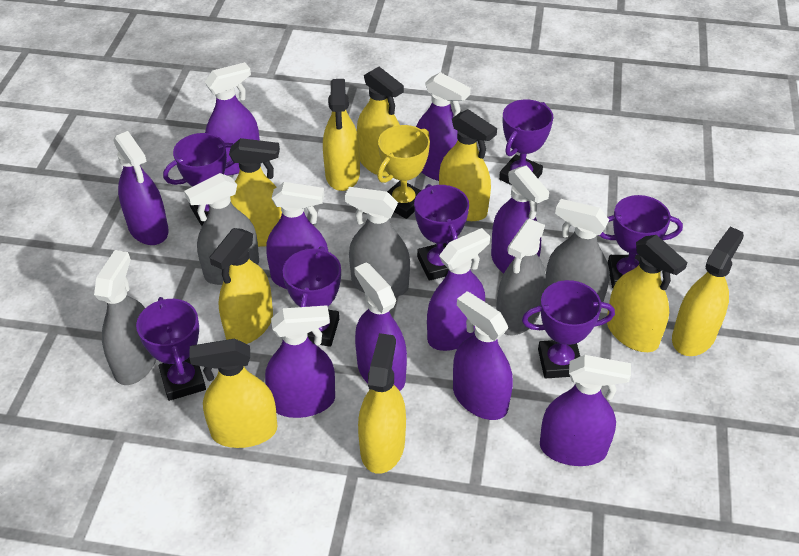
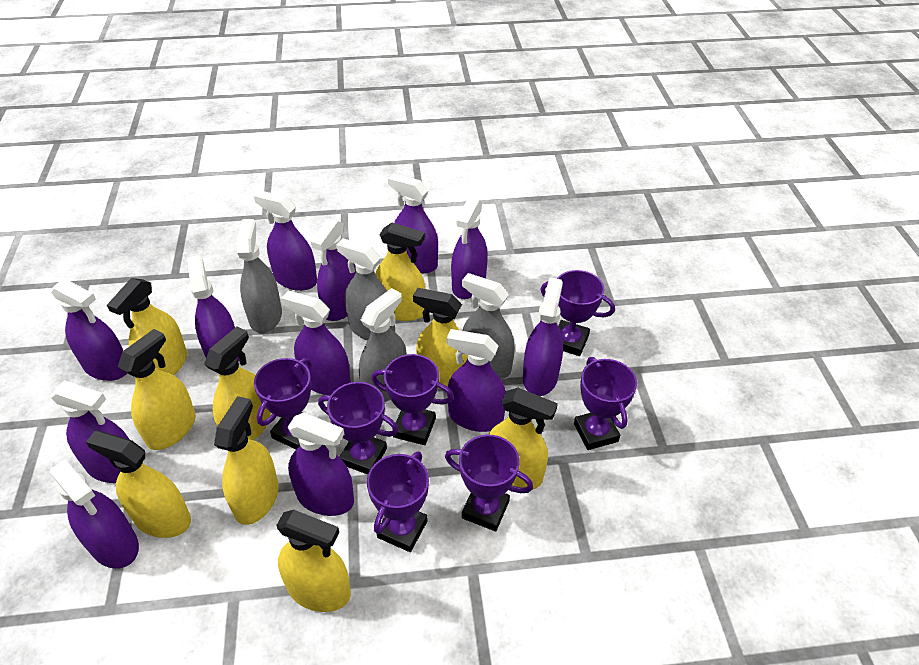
grey spray bottle: [94,250,157,385] [184,173,259,285] [345,187,410,297] [496,219,546,335] [545,199,610,302] = 5 -> [237,219,282,333] [336,238,395,341] [359,288,407,402] [462,273,515,379] = 4
purple spray bottle: [113,131,169,245] [205,62,260,175] [265,305,335,418] [266,182,328,289] [354,262,407,391] [416,72,471,181] [427,228,490,351] [453,291,513,420] [491,165,549,274] [540,355,631,466] = 10 -> [50,380,130,483] [50,460,139,569] [51,278,127,381] [187,255,239,362] [254,190,317,291] [281,291,351,395] [288,413,354,516] [310,218,356,321] [388,174,438,273] [447,329,506,432] [451,198,488,299] [523,277,563,396] = 12
yellow trophy: [377,125,430,219] = 1 -> none = 0

